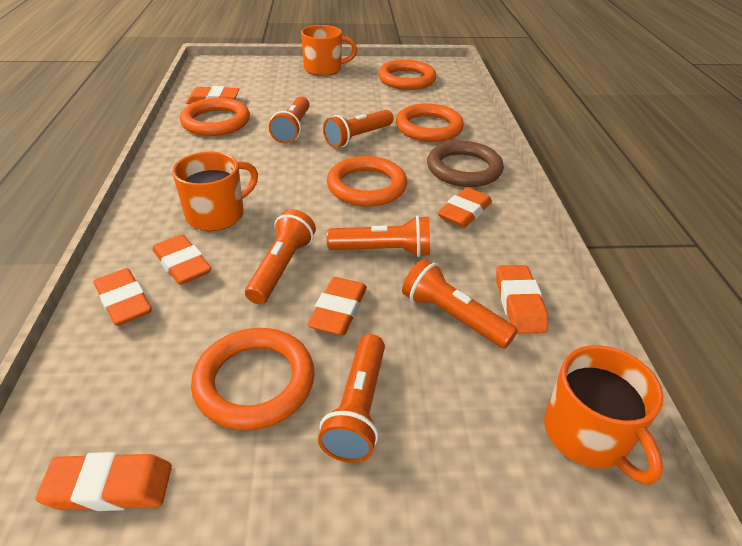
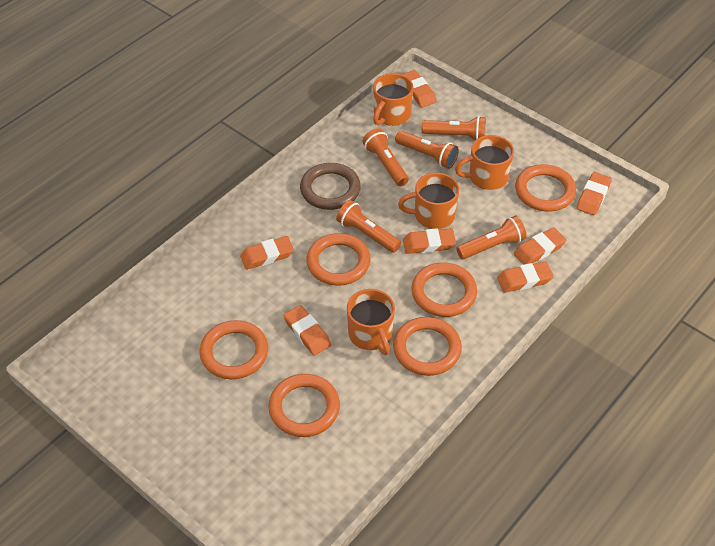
orange flashlight: [245,209,316,304] [269,96,310,144] [318,334,385,463] [323,110,393,148] [327,215,430,257] [402,259,518,349] = 6 -> [336,200,401,253] [363,128,409,186] [395,131,459,169] [422,116,486,140] [456,216,526,259] = 5
orange mug: [172,152,258,231] [301,25,357,76] [544,345,663,485] = 3 -> [347,289,395,355] [373,73,413,126] [398,173,459,229] [455,135,514,190] = 4
orange ring: [180,98,250,136] [191,328,315,430] [327,156,407,207] [378,60,436,90] [396,103,464,142] = 5 -> [199,320,268,379] [268,374,340,437] [306,233,371,286] [393,317,462,376] [411,262,477,317] [515,164,576,212] = 6

